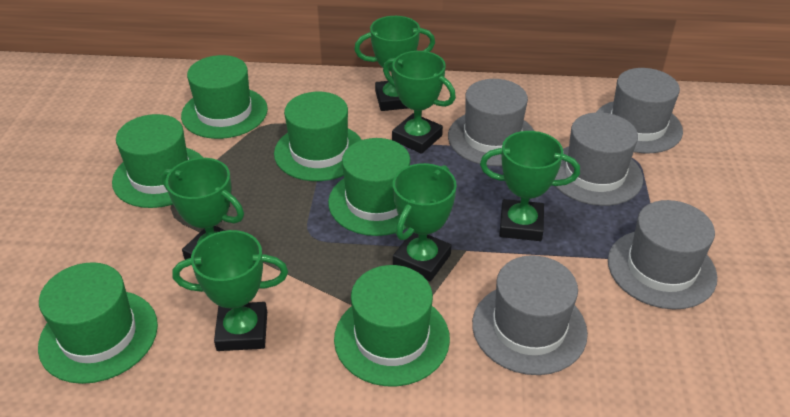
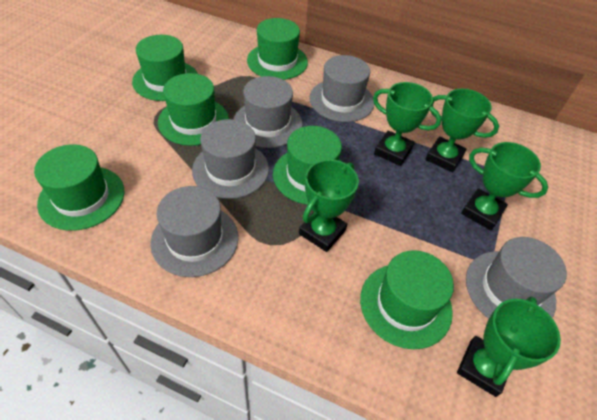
green trophy: [161,158,244,260] [172,230,288,351] [354,16,435,111] [383,51,456,154] [393,163,457,282] [480,131,580,241] = 6 -> [299,159,359,252] [373,82,441,166] [425,89,499,172] [457,297,561,397] [461,142,548,230] = 5

